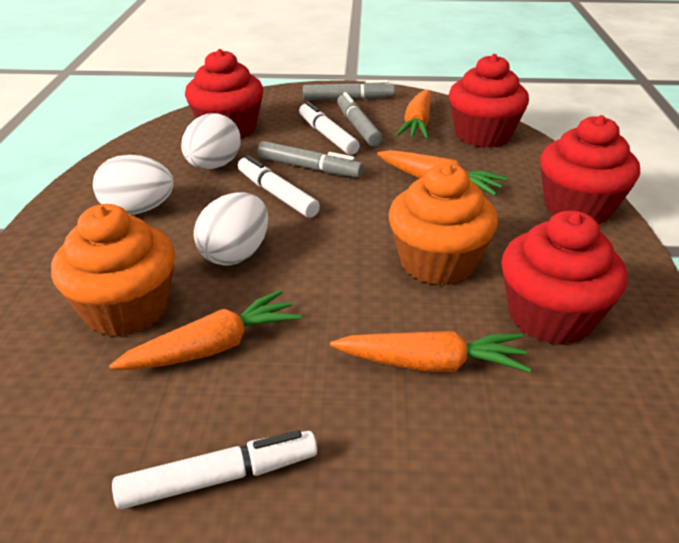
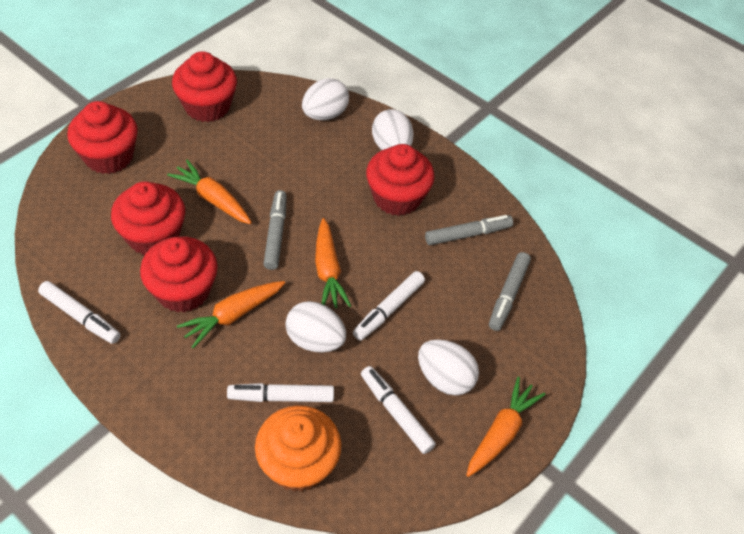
orange cupcake: [51,204,175,336] [388,164,498,286] = 2 -> [255,405,341,492] = 1
red cupcake: [185,49,263,138] [449,54,529,148] [501,210,627,345] [540,115,640,224] = 4 -> [67,101,138,174] [111,181,185,255] [140,236,218,313] [172,51,237,122] [366,144,435,216] = 5
white egg: [93,155,174,215] [181,113,241,169] [194,192,268,266] = 3 -> [285,301,346,353] [302,78,349,120] [372,109,414,150] [418,339,479,396] = 4
white marker: [112,430,317,509] [238,155,320,218] [299,101,360,155] = 3 -> [38,281,121,344] [227,383,334,402] [353,271,425,340] [361,366,436,454] = 4

